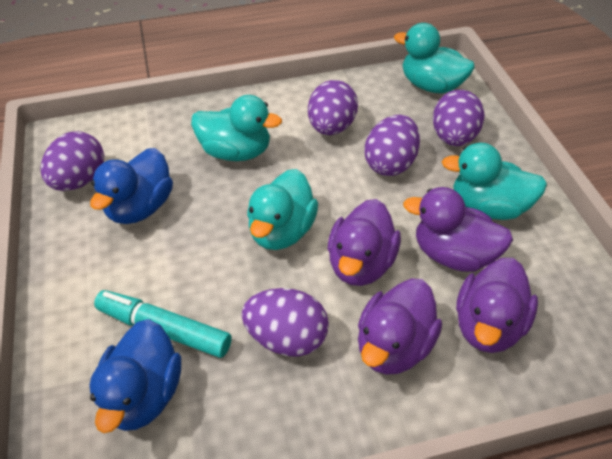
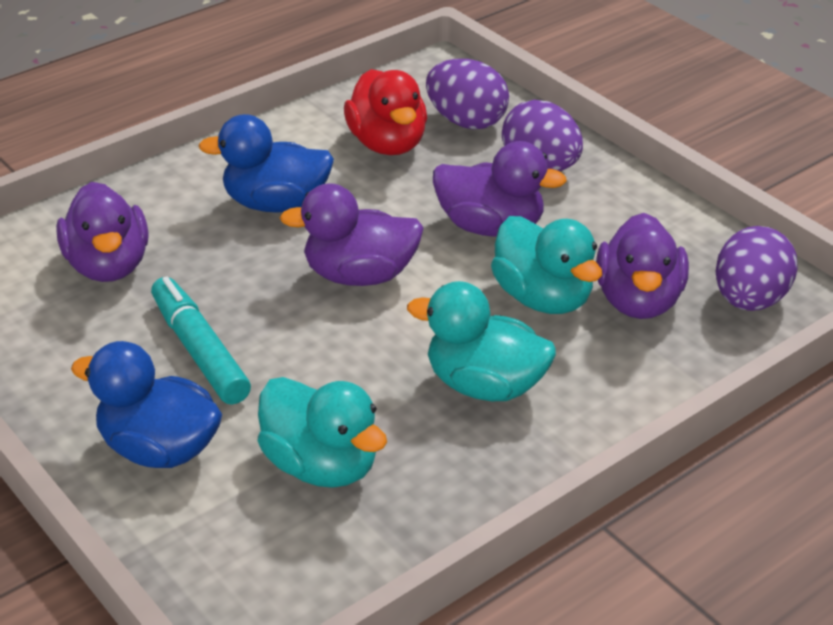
purple egg: [41,131,104,191] [241,288,329,357] [308,80,358,135] [364,115,420,176] [433,90,484,146] = 5 -> [426,59,509,130] [502,100,583,171] [716,226,798,311] = 3
red duck: none = 0 -> [344,69,427,155] = 1
turquoise duck: [191,95,282,161] [247,169,318,250] [394,23,475,93] [442,143,547,220] = 4 -> [258,377,387,488] [407,281,556,401] [491,216,602,314] = 3

